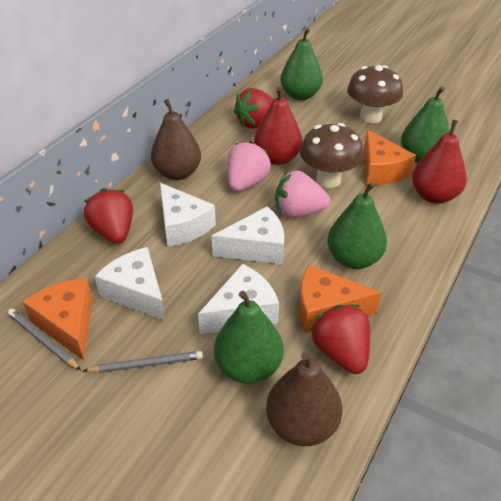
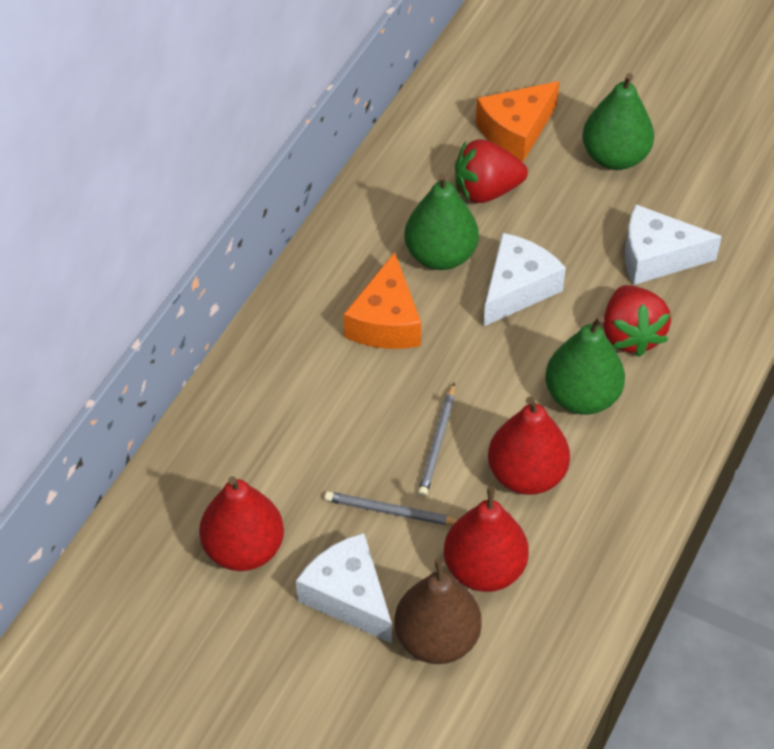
brown mushroom: [300,123,364,188] [347,65,403,123] = 2 -> none = 0
brown pear: [151,99,201,180] [266,352,342,446] = 2 -> [394,558,482,664] = 1
green pear: [214,291,284,384] [280,28,323,100] [327,182,387,269] [401,86,450,163] = 4 -> [404,173,479,270] [545,316,625,415] [582,73,654,170] = 3
orange cheese: [22,278,93,360] [299,265,382,333] [364,130,416,185] = 3 -> [343,252,421,349] [476,81,560,162] = 2
pink strawberry: [227,141,271,191] [275,170,330,218] = 2 -> none = 0
red pear: [254,87,303,165] [412,120,467,204] = 2 -> [199,476,284,571] [444,486,529,592] [488,397,570,495] = 3
red strawberry: [84,188,133,244] [234,88,274,129] [310,304,370,374] = 3 -> [455,140,528,203] [603,285,671,357] = 2
white cheese: [95,247,166,321] [160,183,216,247] [198,264,279,334] [211,206,284,264] = 4 -> [296,533,392,644] [483,233,566,327] [625,204,722,285] = 3

